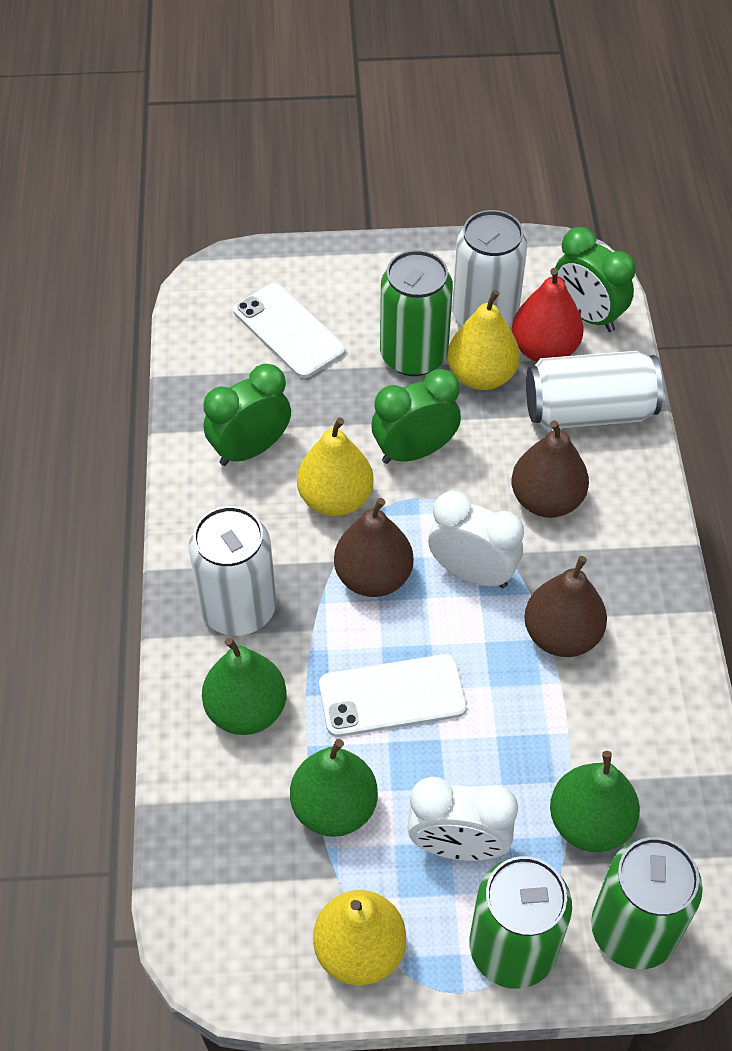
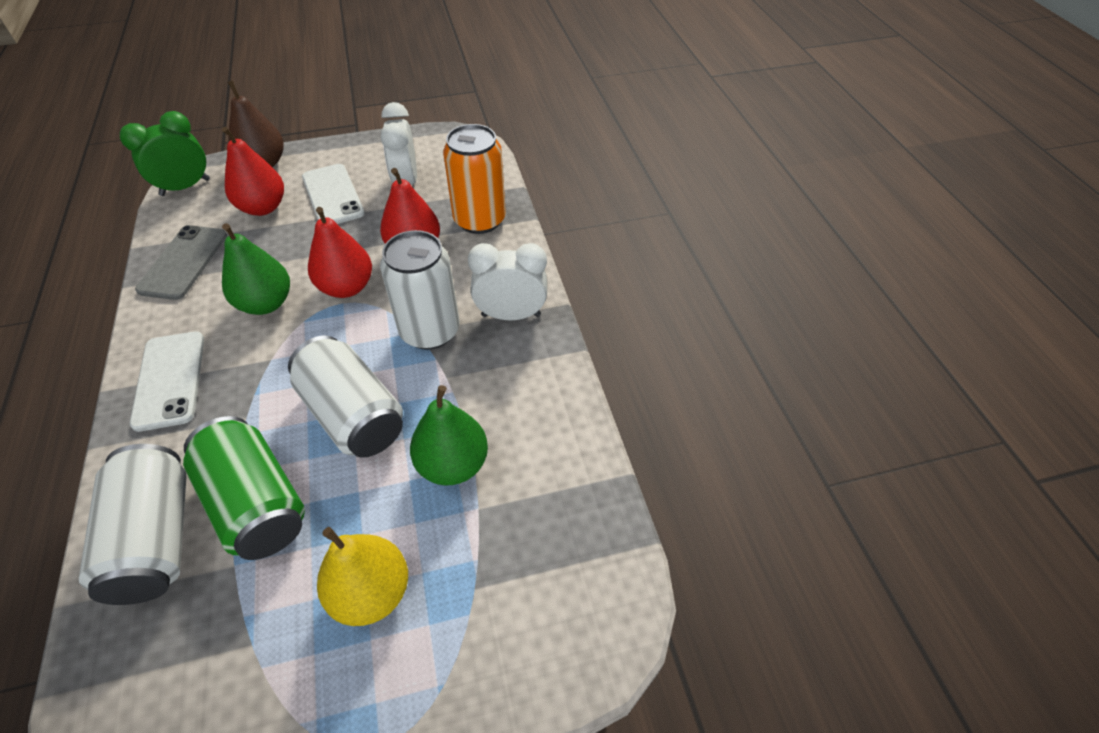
brown pear: [334,498,413,597] [512,420,589,518] [524,556,607,657] = 3 -> [227,80,284,167] = 1
green can: [380,250,453,376] [469,856,572,989] [591,837,703,969] = 3 -> [183,416,305,560] = 1
green clock: [203,364,291,466] [371,369,461,464] [555,227,636,332] = 3 -> [120,111,210,196] = 1
green pear: [202,637,287,735] [290,739,378,837] [550,751,640,852] = 3 -> [222,223,290,315] [410,385,488,485] = 2
grey phone: none = 0 -> [135,225,227,300] = 1
orange can: none = 0 -> [443,124,506,234] = 1
red pear: [512,268,584,362] = 1 -> [222,127,284,216] [308,207,372,298] [380,168,440,244] = 3
yellow pear: [297,417,374,516] [313,890,406,985] [447,290,520,390] = 3 -> [317,527,408,626] = 1

